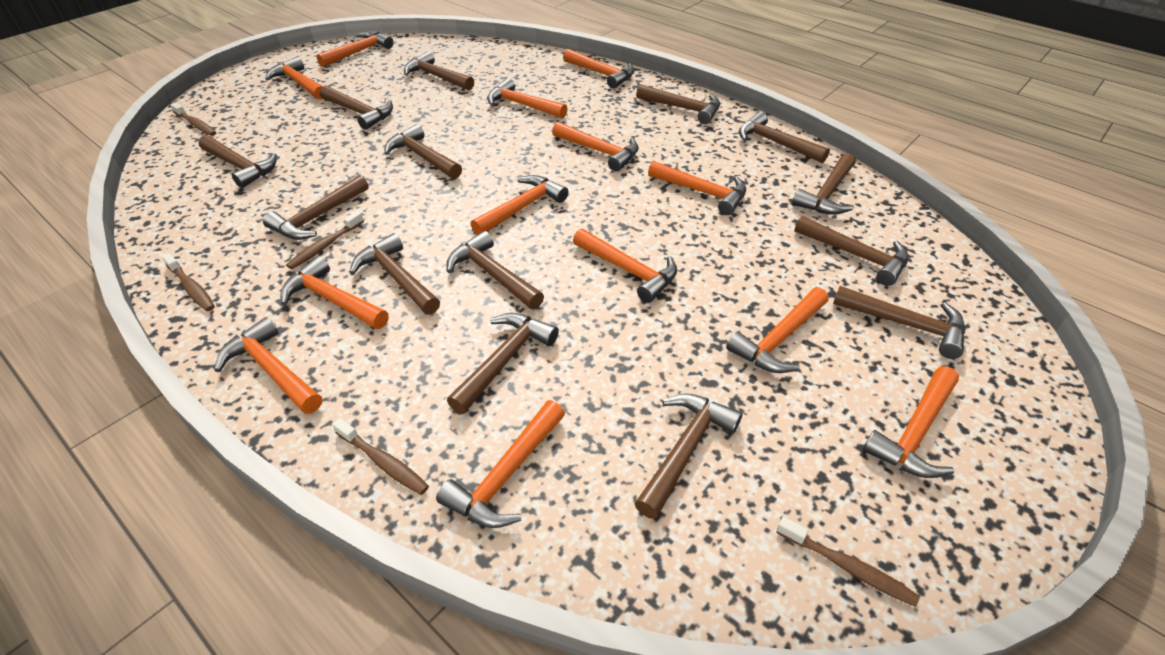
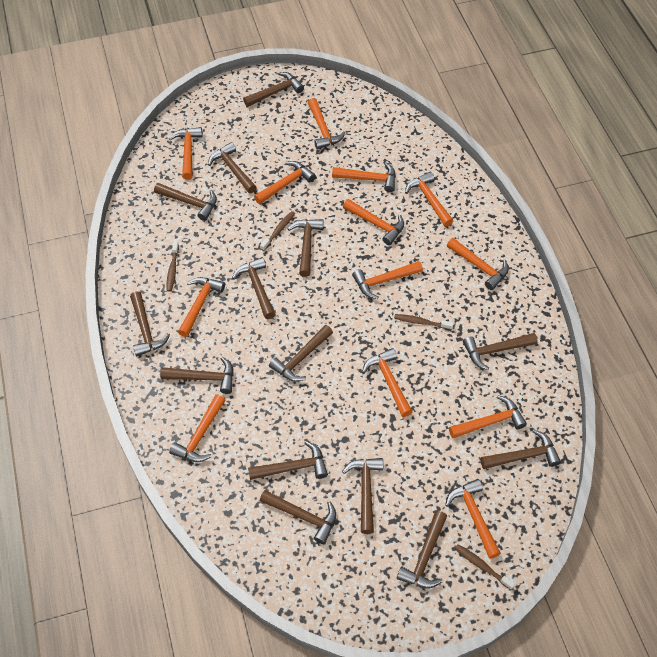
brown toothbrush: [162,253,215,311] [170,102,216,136] [286,211,364,269] [332,418,429,495] [776,517,920,607] = 5 -> [167,241,179,292] [260,211,295,251] [394,314,453,330] [455,544,515,590] = 4

